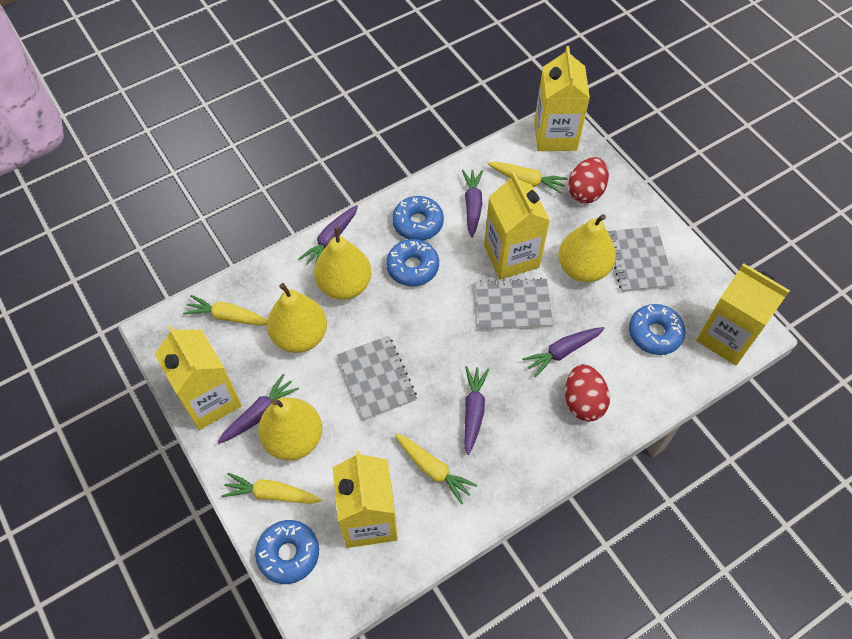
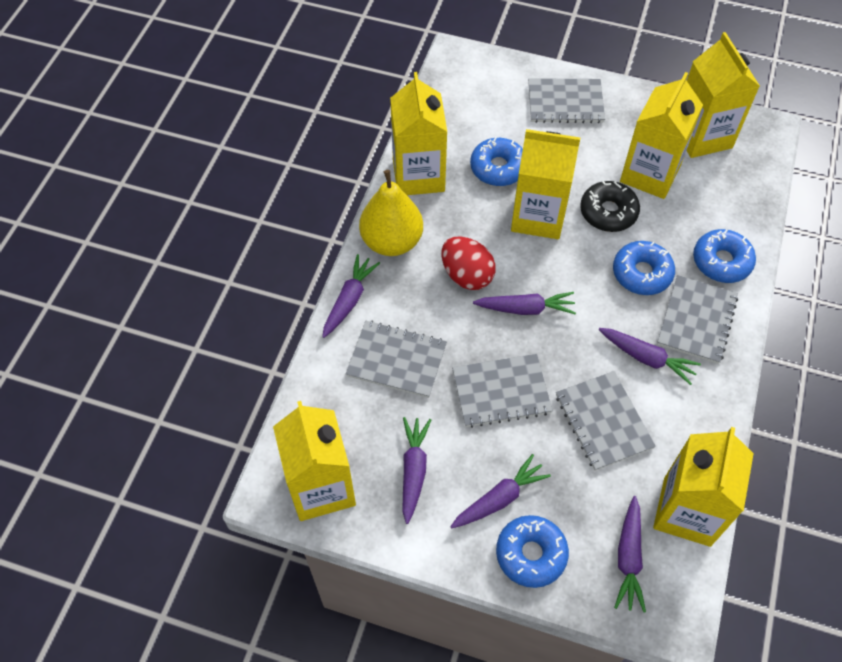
black donut: none = 0 -> [580,181,640,232] = 1
grey notebook: [337,336,417,420] [475,278,553,330] [607,227,675,292] = 3 -> [346,321,447,398] [452,354,553,428] [528,78,605,123] [556,371,656,471] [657,275,738,364] = 5
purple carrot: [218,374,299,444] [298,205,358,265] [462,170,483,238] [464,366,489,455] [522,327,604,377] = 5 -> [322,254,380,338] [402,417,431,524] [450,454,551,528] [473,292,576,315] [599,328,701,385] [614,496,646,612] = 6
red egg: [565,364,610,422] [568,157,609,203] = 2 -> [442,237,496,290] = 1
yellow carrot: [183,295,267,326] [221,473,321,504] [395,434,477,504] [487,162,568,194] = 4 -> none = 0
yellow carton: [154,326,242,430] [333,451,398,548] [484,172,550,280] [534,46,590,151] [696,263,790,366] = 5 -> [273,401,356,521] [390,72,447,195] [511,129,580,239] [620,72,703,199] [653,427,754,547] [686,32,760,158] = 6
yellow pear: [258,398,322,460] [267,283,327,353] [314,227,372,300] [558,214,616,282] = 4 -> [359,170,423,256] = 1

